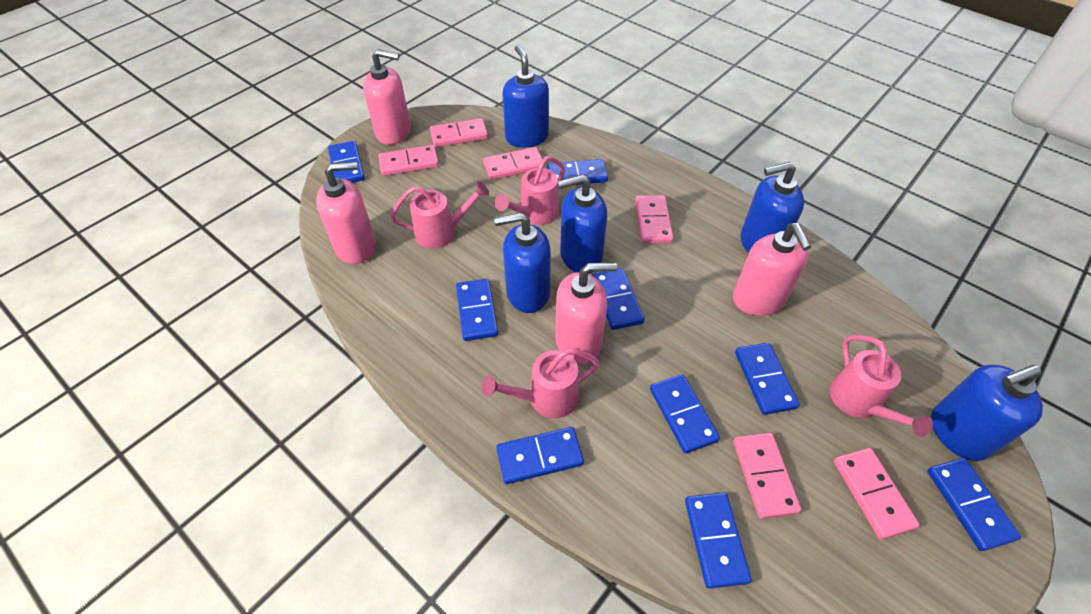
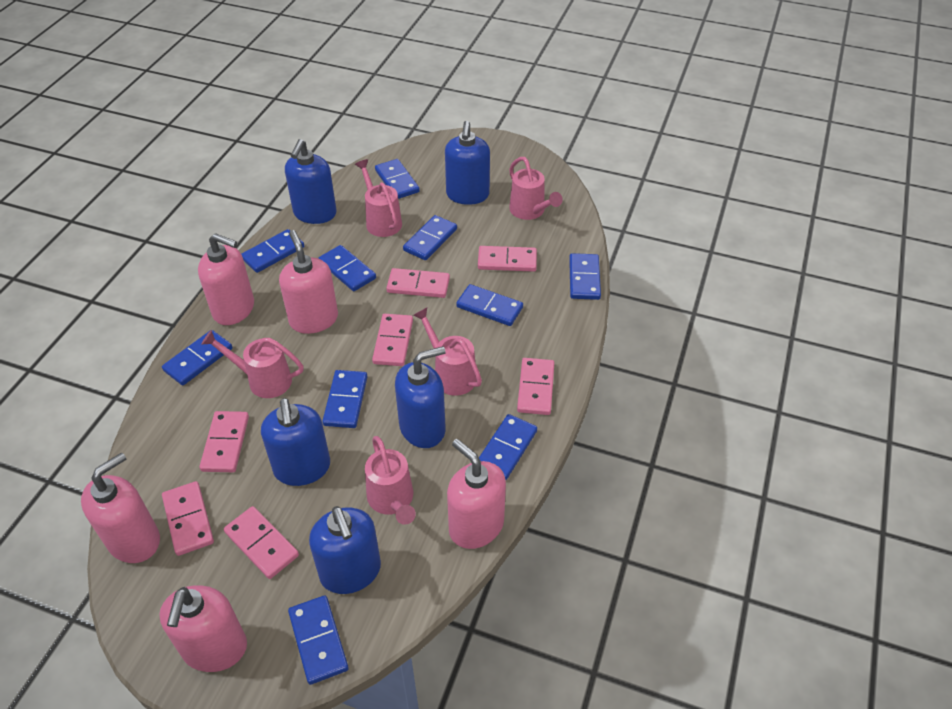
blue domino: [328,141,365,183] [456,279,498,341] [496,427,584,484] [547,159,608,185] [592,268,645,330] [650,374,720,454] [685,493,752,589] [735,343,800,415] [927,458,1021,551] = 9 -> [162,330,232,385] [241,229,304,273] [288,595,349,685] [318,245,376,291] [322,370,367,428] [375,159,420,199] [403,215,457,260] [456,284,523,326] [479,414,537,480] [569,253,601,300] = 10
pink domino: [378,145,439,176] [430,118,488,147] [483,147,545,180] [635,195,673,244] [733,433,801,519] [834,448,920,539] = 6 -> [162,481,214,556] [200,411,249,472] [224,506,299,579] [372,314,413,366] [386,268,450,298] [478,246,537,272] [517,358,554,415] = 7
pink soap dispenser: [316,162,376,264] [363,49,411,145] [555,263,617,364] [733,223,812,316] = 4 -> [81,452,160,563] [159,585,247,672] [198,233,254,325] [279,230,338,334] [447,439,506,549] = 5
pink watering can: [390,181,489,249] [482,349,600,418] [495,156,565,225] [830,335,933,437] = 4 -> [201,330,304,398] [355,159,402,237] [365,436,416,525] [413,308,482,396] [509,157,563,220] = 5

